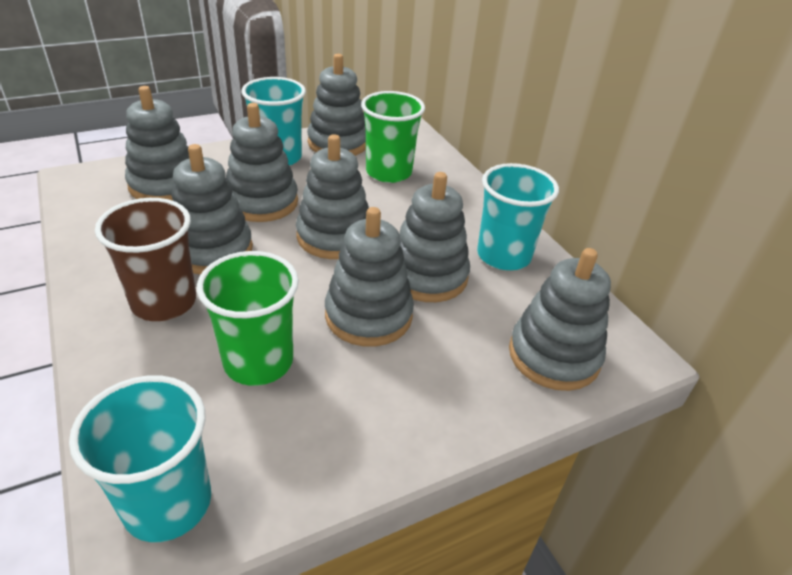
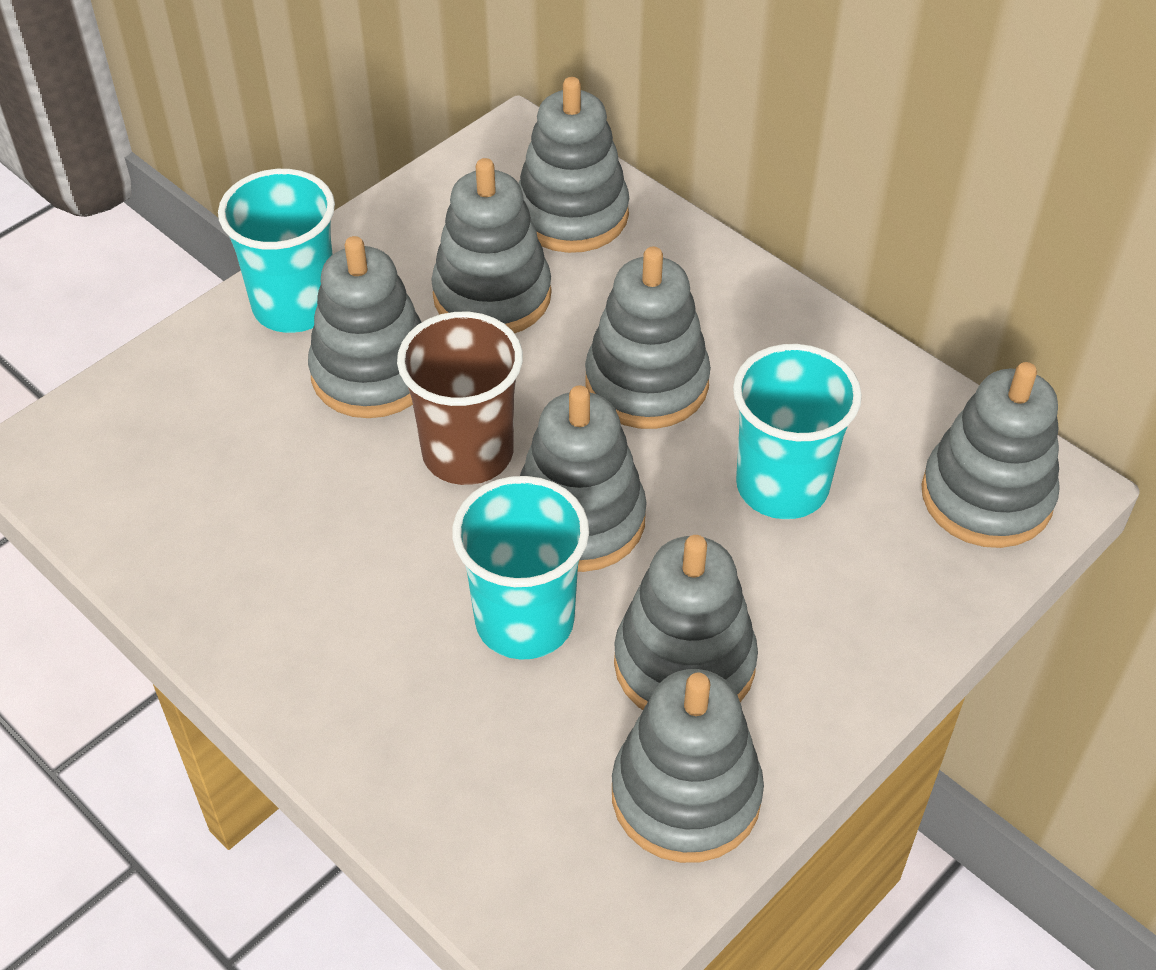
green cup: [197,251,299,386] [361,91,425,183] = 2 -> none = 0

